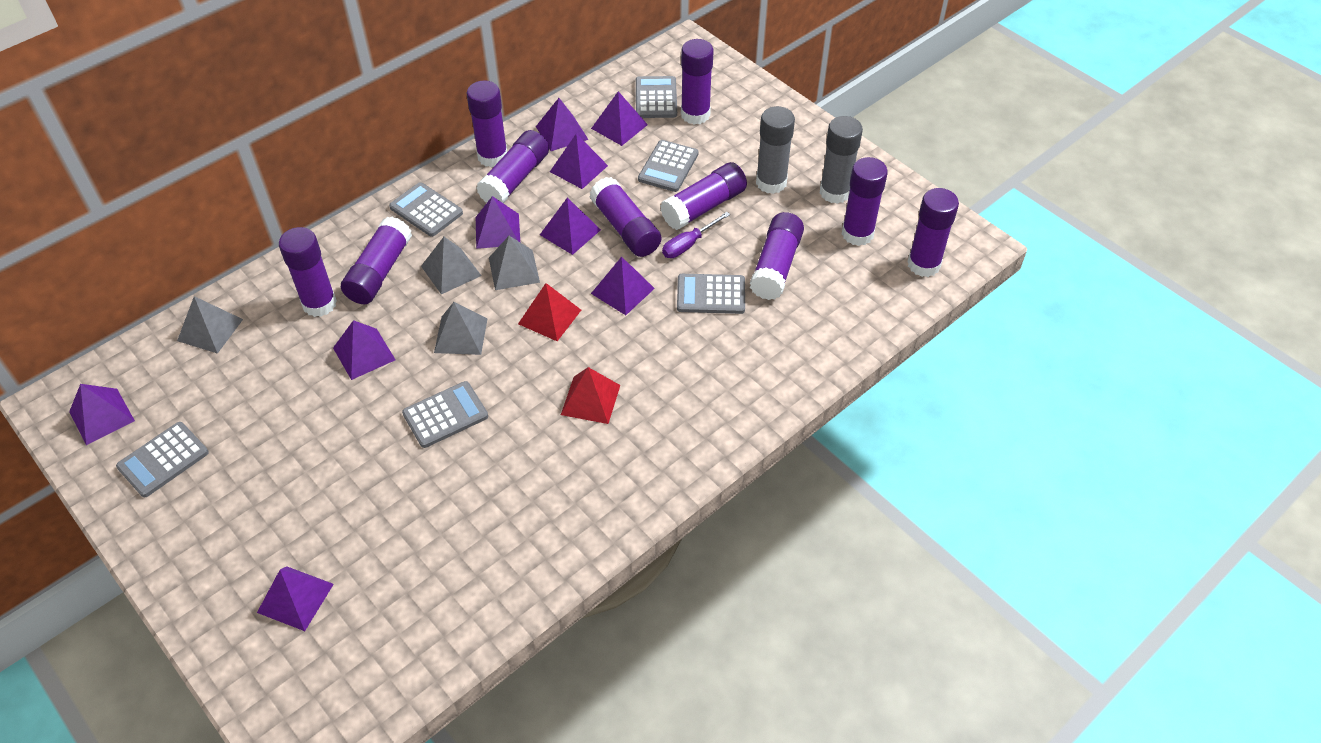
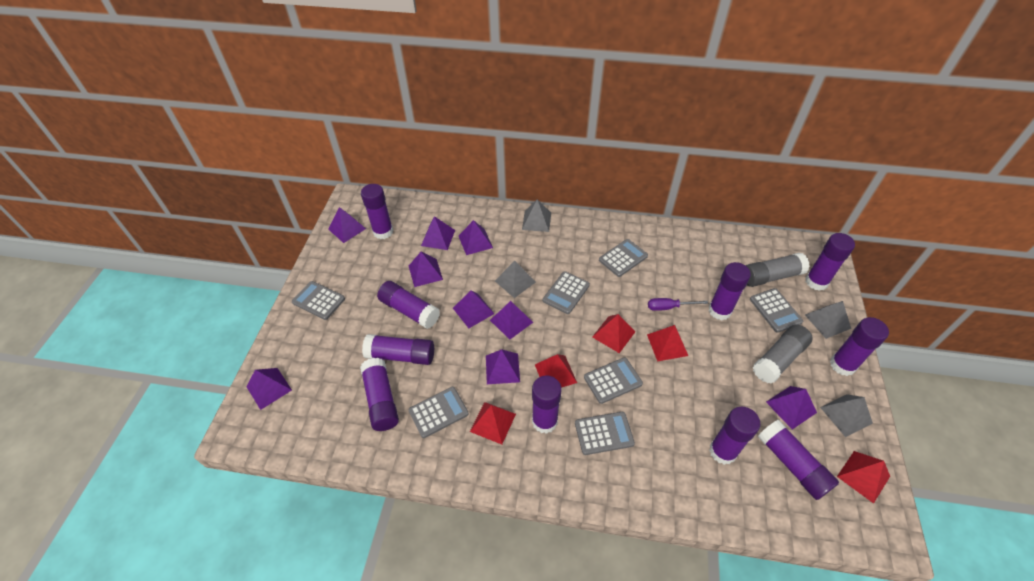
grey calculator: [116,422,209,497] [389,182,463,237] [402,381,488,448] [636,76,677,118] [638,140,699,192] [677,274,745,314] = 6 -> [292,281,345,320] [409,387,469,438] [543,271,590,314] [575,412,635,455] [584,357,643,404] [599,239,648,277] [750,288,803,333] = 7
red pyramid: [518,283,581,341] [561,367,620,424] = 2 -> [470,402,516,444] [535,354,577,388] [592,314,635,353] [647,325,688,361] [837,451,890,504] = 5

